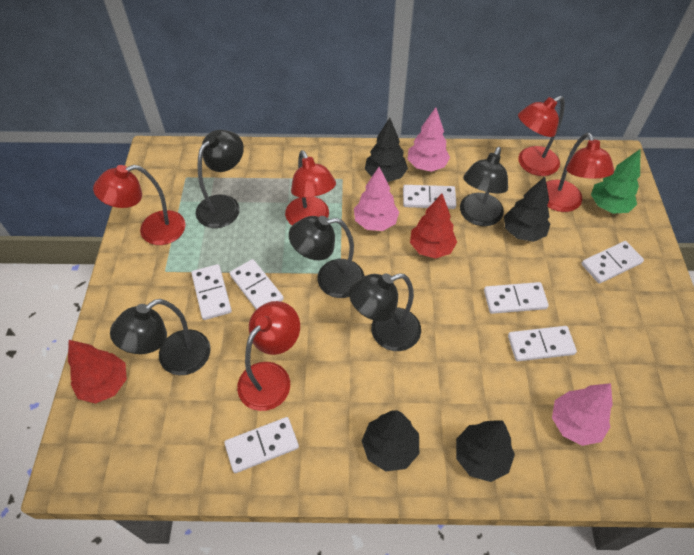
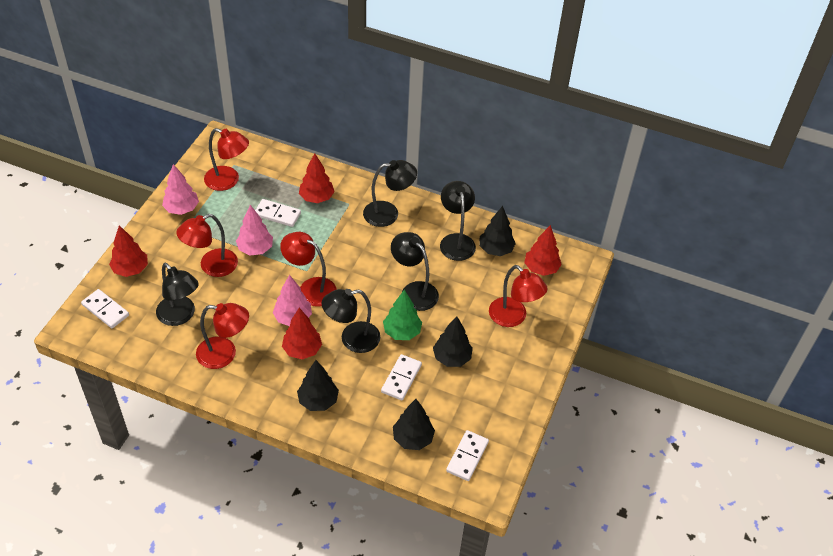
red tree: [68,340,127,404] [410,194,457,259] = 2 -> [109,225,148,277] [282,308,322,359] [299,153,335,203] [524,225,562,276] = 4
white domino: [191,264,232,320] [224,417,299,473] [230,259,284,310] [403,185,456,209] [484,282,549,314] [508,326,577,361] [581,241,644,284] = 7 -> [81,289,129,328] [255,199,301,227] [381,354,422,400] [446,430,489,481] = 4

